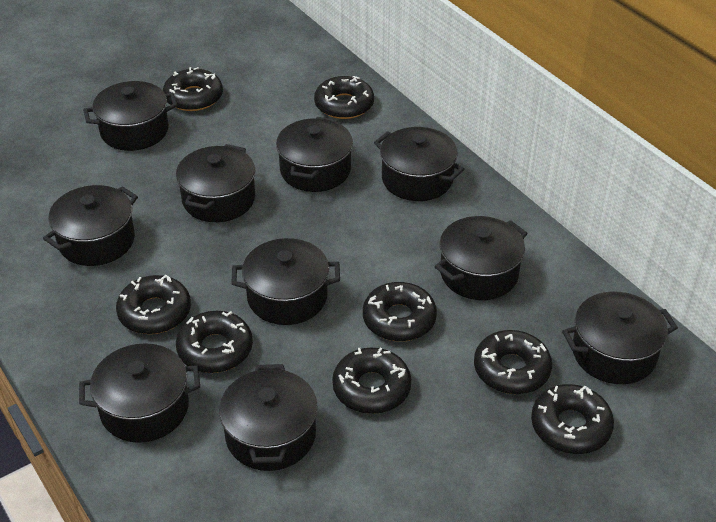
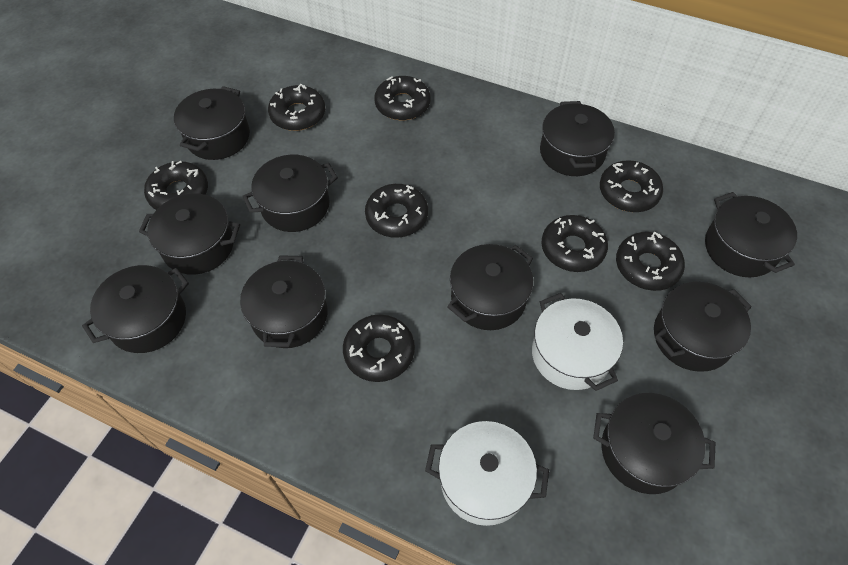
white pot: none = 0 -> [425,421,549,526] [532,293,623,391] = 2

